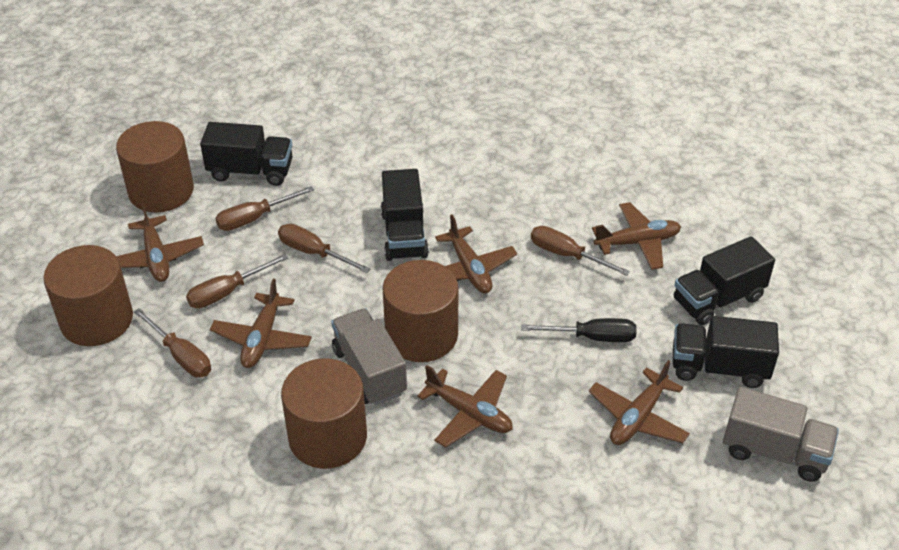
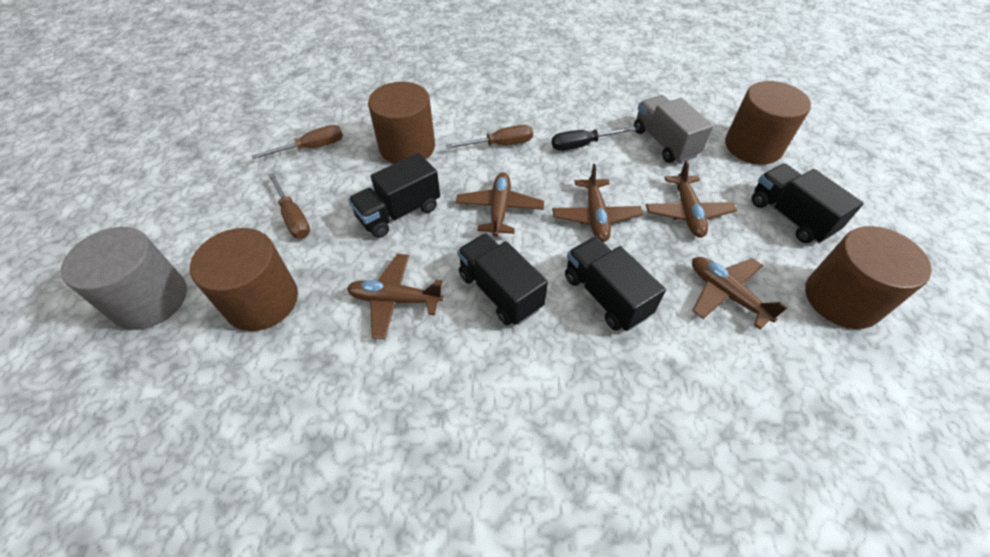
brown plane: [116,203,204,282] [210,279,312,368] [417,365,513,448] [435,214,517,293] [589,360,690,445] [592,202,681,270] = 6 -> [347,254,443,339] [456,172,544,237] [552,164,643,242] [646,160,737,238] [692,257,788,329] = 5
brown screwdriver: [134,308,211,377] [186,254,288,308] [215,186,314,231] [278,224,371,273] [531,226,630,276] = 5 -> [252,125,343,159] [268,173,310,239] [446,125,533,149] = 3
grey cylinder: none = 0 -> [61,227,187,330] = 1
grey truck: [331,308,407,405] [723,387,839,482] = 2 -> [634,95,713,163] = 1

